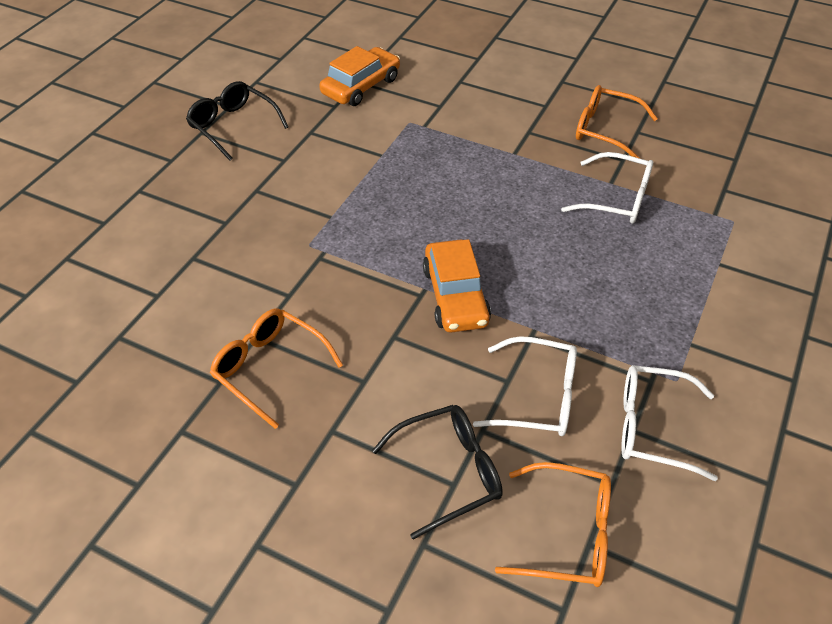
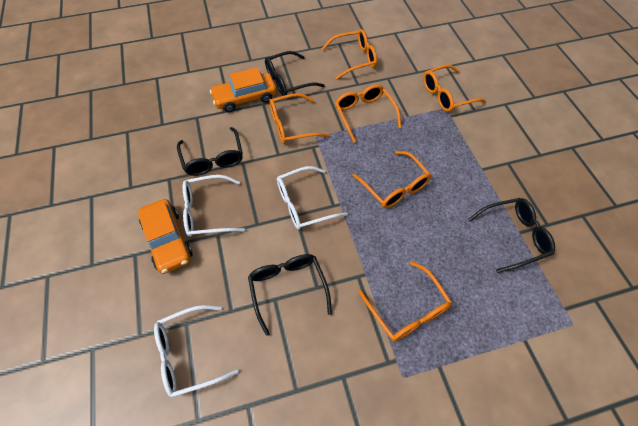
black glasses: [186,81,288,161] [372,405,503,540] = 2 -> [177,127,243,176] [248,254,332,336] [265,51,325,96] [468,198,555,273] = 4
orange glasses: [210,308,343,429] [495,462,611,587] [576,85,658,159] = 3 -> [269,93,329,144] [322,29,377,80] [335,84,401,143] [352,151,431,208] [359,261,452,342] [423,64,486,112] = 6

